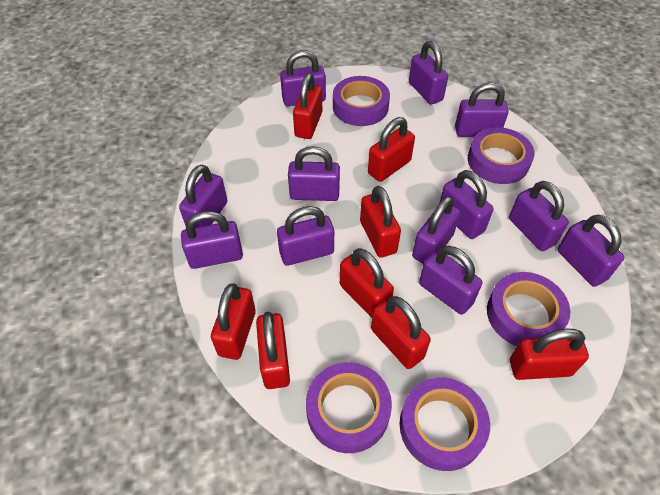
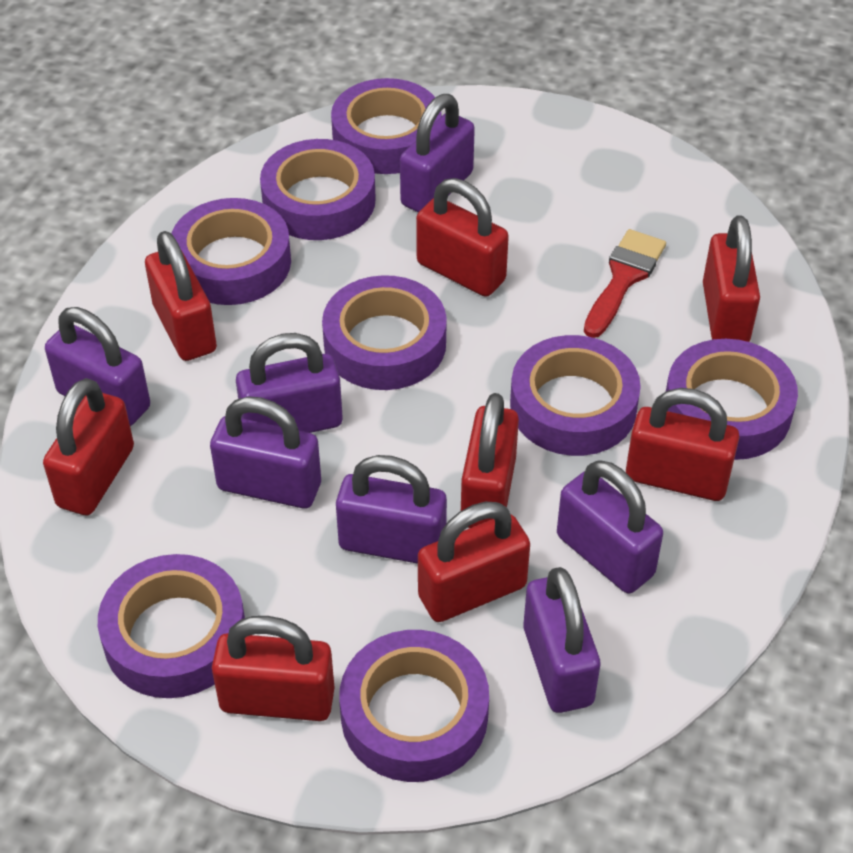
purple padlock: [179,165,227,227] [181,211,243,269] [277,206,334,266] [280,50,326,106] [288,146,340,201] [409,41,448,104] [412,196,460,264] [419,246,482,315] [440,170,493,239] [455,82,509,137] [509,181,569,251] [558,215,624,287] = 12 -> [45,307,150,426] [210,396,321,508] [236,333,343,433] [336,455,447,564] [400,94,475,213] [523,567,600,713] [557,460,663,594] = 7
purple tape: [306,362,392,453] [333,76,390,126] [399,377,490,471] [468,127,535,184] [487,272,570,346] = 5 -> [98,554,245,698] [171,198,291,305] [260,139,376,240] [322,275,447,390] [331,78,441,174] [339,630,489,782] [510,335,641,456] [666,339,798,460] = 8
red brush: none = 0 -> [584,229,666,338] = 1

